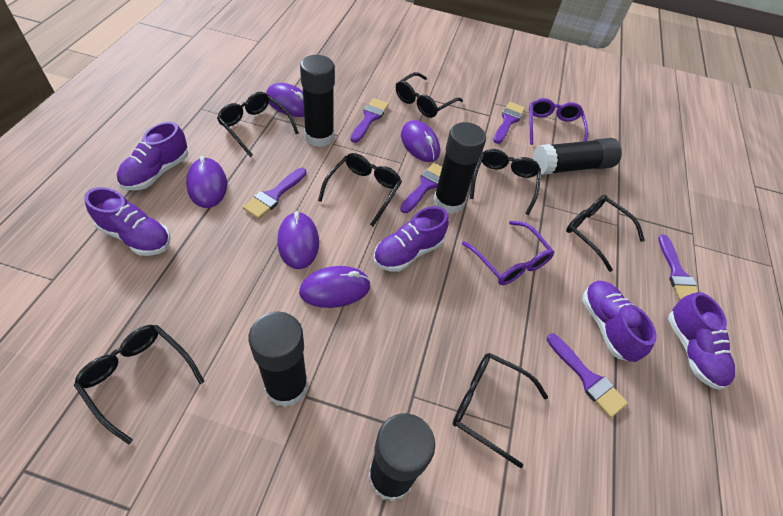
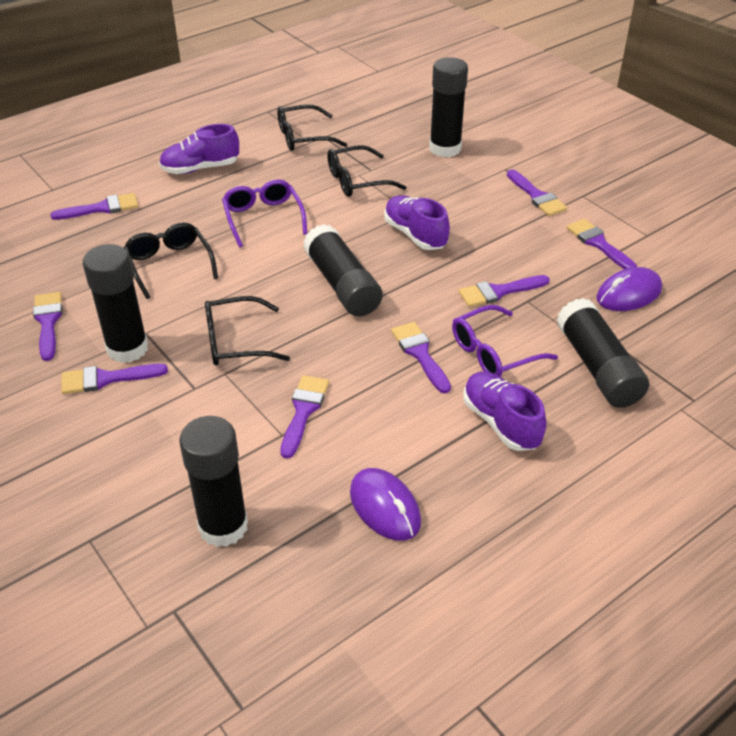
black glasses: [74,325,205,444] [217,92,299,157] [318,153,402,226] [396,72,463,118] [453,353,548,468] [470,149,541,215] [566,195,645,272] = 7 -> [124,222,218,299] [205,296,290,366] [277,105,347,151] [327,145,406,197] = 4
purple brush: [243,168,307,219] [351,98,389,143] [400,163,442,213] [493,102,525,144] [547,333,628,418] [658,235,698,301] = 6 -> [33,292,62,361] [50,193,138,220] [61,364,168,394] [280,375,329,459] [391,322,451,393] [459,275,550,307] [507,169,567,216] [567,219,637,269] = 8
purple mouse: [186,156,227,208] [266,83,304,117] [277,211,319,269] [299,266,371,308] [401,120,440,162] = 5 -> [350,468,421,541] [596,267,662,311] = 2
purple shoe: [84,187,170,256] [117,122,188,190] [373,206,449,272] [582,281,656,362] [668,292,735,390] = 5 -> [159,124,239,174] [384,195,450,250] [463,371,546,451] = 3

